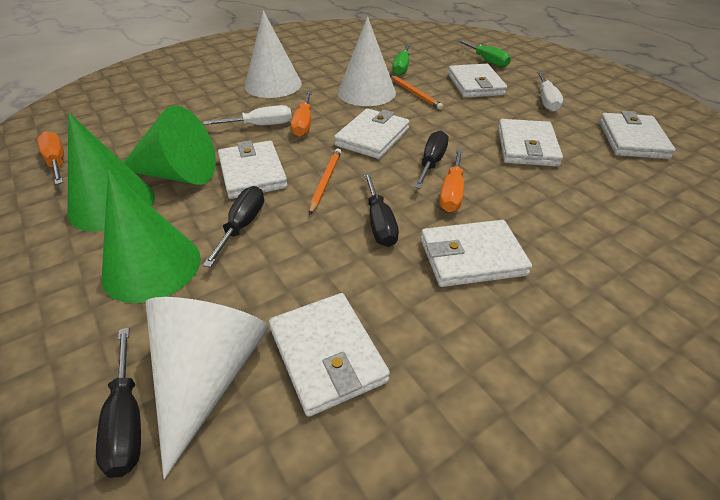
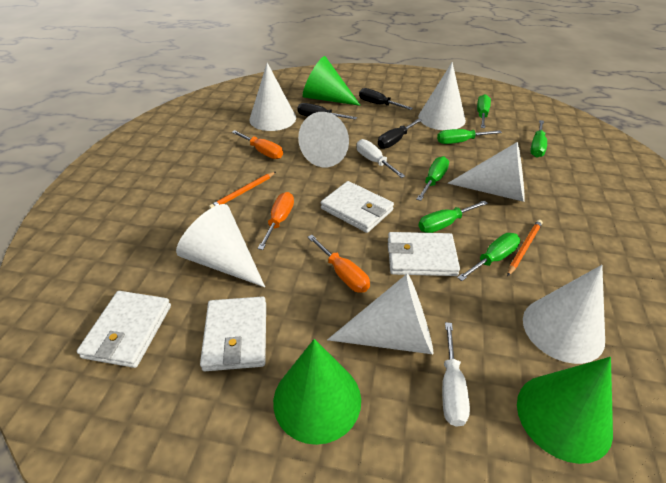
black screwdriver: [96,327,141,478] [203,186,264,267] [364,173,399,247] [414,130,449,189] = 4 -> [297,103,357,120] [359,88,413,110] [378,119,422,149] = 3
green screwdriver: [392,43,411,76] [458,40,511,67] = 2 -> [416,156,449,201] [418,200,488,233] [437,129,502,144] [457,233,520,281] [477,94,491,128] [530,120,547,158] = 6
white cone: [145,297,269,479] [245,10,302,98] [338,16,396,106] = 3 -> [176,204,265,287] [249,63,296,131] [298,112,349,167] [327,274,433,354] [418,62,466,130] [447,142,525,202] [523,265,605,364] = 7
white wallet: [218,140,288,199] [269,293,390,417] [334,109,410,159] [421,220,532,287] [448,64,507,98] [498,119,563,167] [599,111,675,159] = 7 -> [77,291,171,368] [200,296,266,371] [321,181,394,233] [388,232,460,276] = 4

